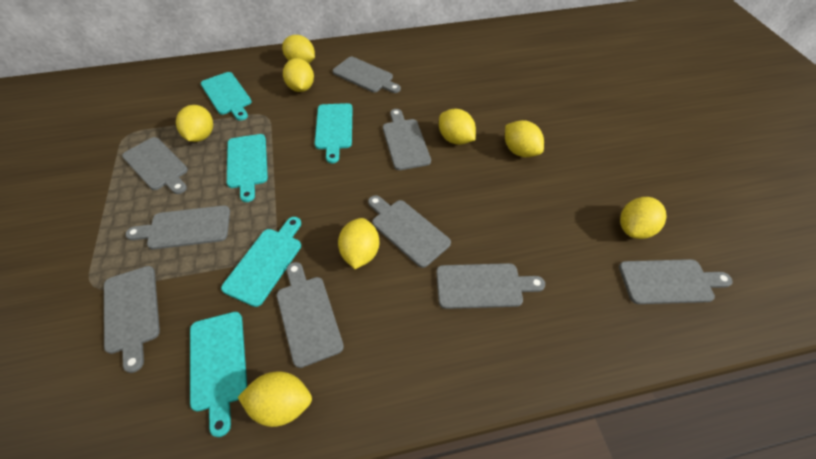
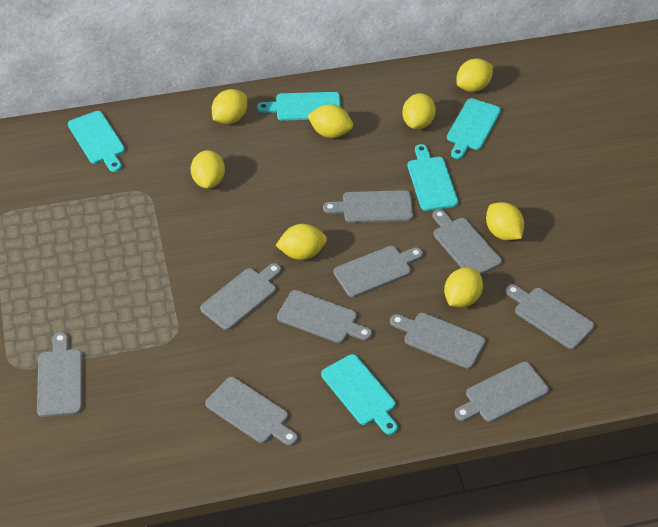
grey cutting board: [104,266,160,373] [122,137,188,194] [125,205,230,249] [277,262,344,368] [333,57,401,93] [368,195,451,268] [383,109,431,170] [436,263,545,309] [619,259,733,304] = 9 -> [37,332,82,417] [200,263,281,330] [205,377,298,446] [277,290,372,343] [323,190,413,223] [333,246,423,297] [390,313,486,369] [432,209,502,275] [455,362,549,422] [505,284,595,349] = 10

